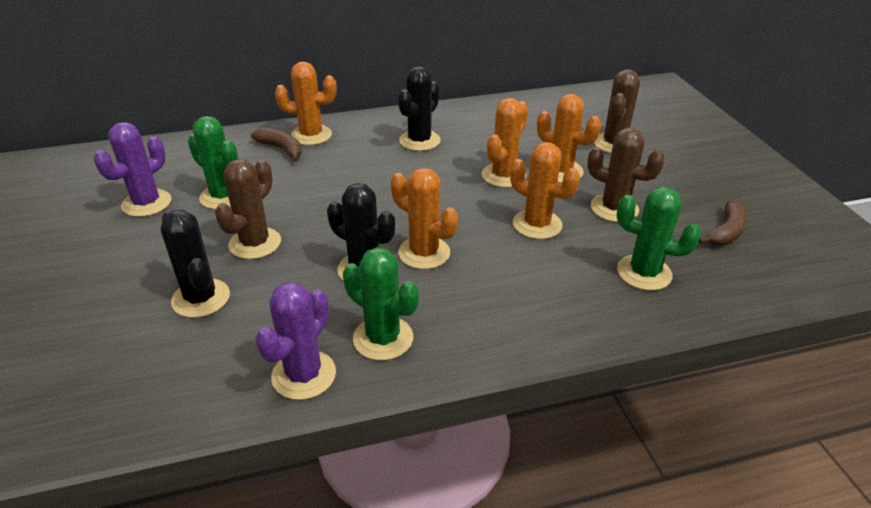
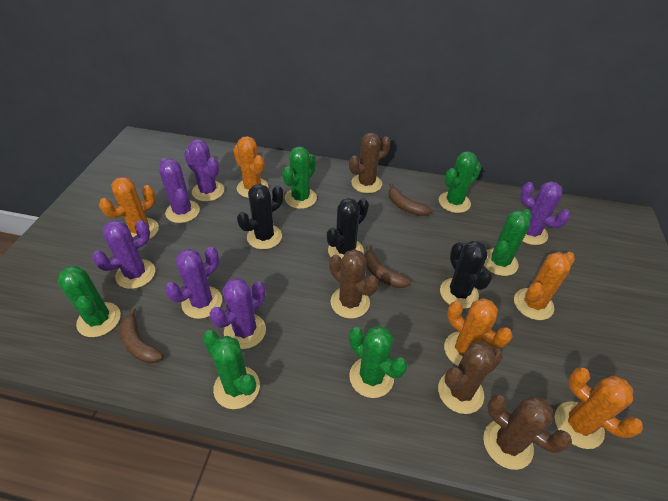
brown banana: [251,128,302,162] [699,200,747,245] = 2 -> [120,308,163,363] [364,245,411,288] [389,183,432,216] = 3
brown cactus: [215,159,281,259] [587,128,665,222] [594,69,640,153] = 3 -> [329,249,378,319] [349,133,390,193] [438,342,503,414] [483,394,572,470] = 4
green cactus: [188,116,238,210] [343,247,419,361] [616,187,701,291] = 3 -> [58,266,121,337] [203,330,260,409] [282,147,317,209] [349,326,407,398] [439,151,482,213] [484,209,531,276] = 6
purple cactus: [94,122,171,217] [255,282,336,400] = 2 -> [92,220,155,289] [159,158,200,223] [165,247,222,319] [184,139,224,202] [210,278,266,349] [520,181,570,245] = 6

